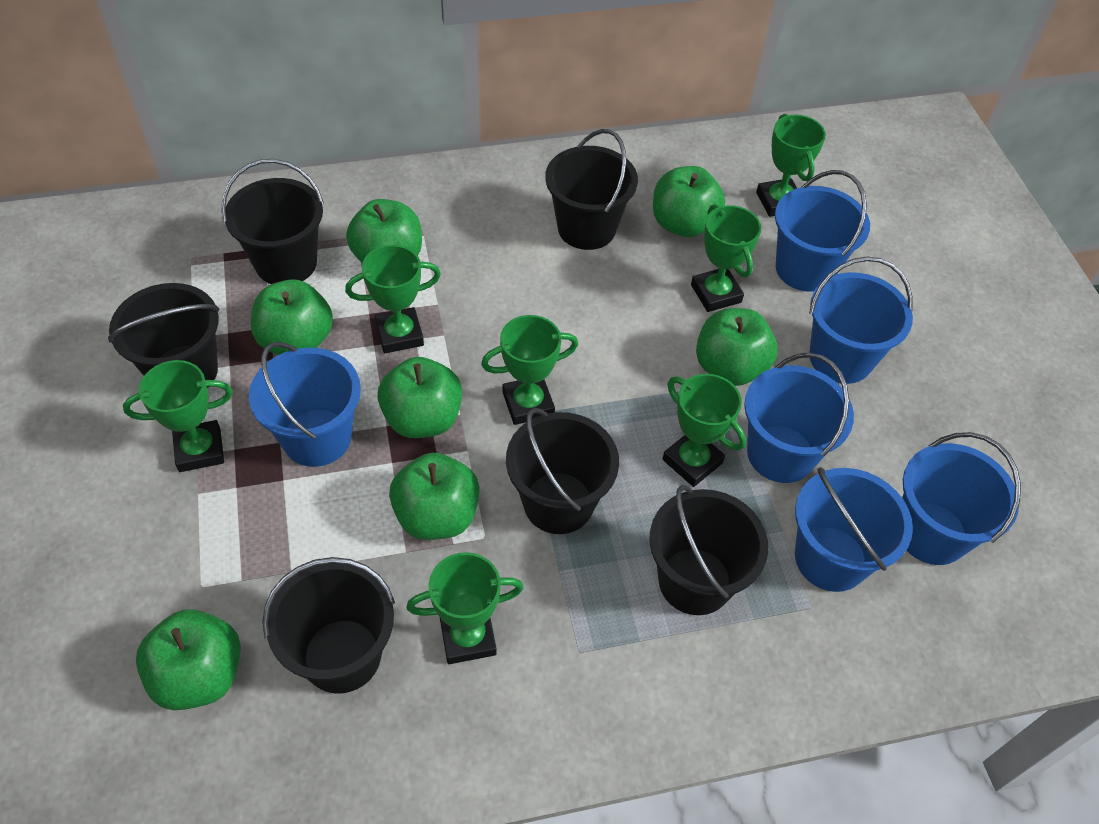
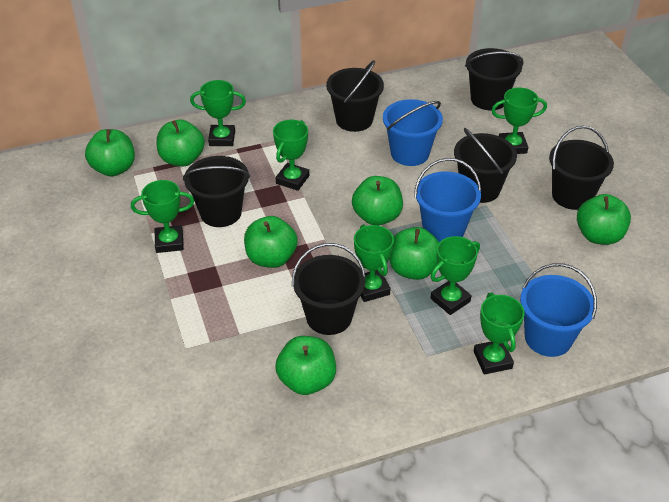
blue bucket: [249,342,361,467] [744,353,854,483] [775,170,870,292] [795,467,913,592] [809,257,913,384] [902,432,1021,565] = 6 -> [383,99,443,166] [414,158,481,242] [520,263,597,357] = 3

